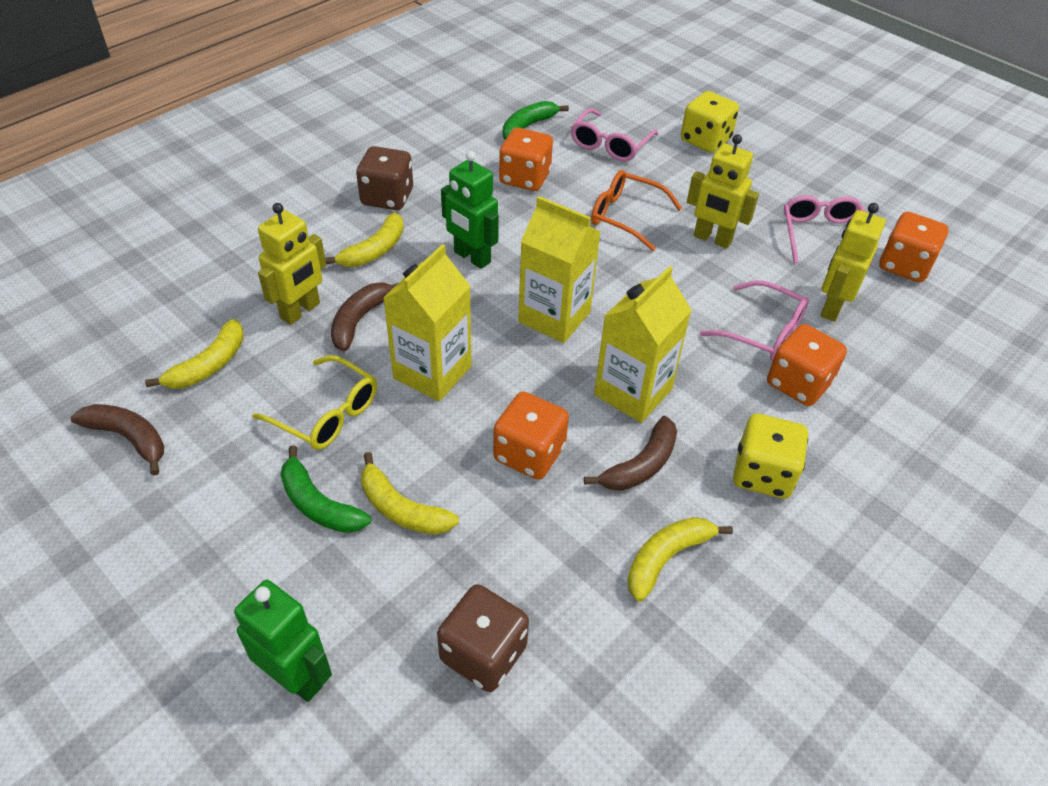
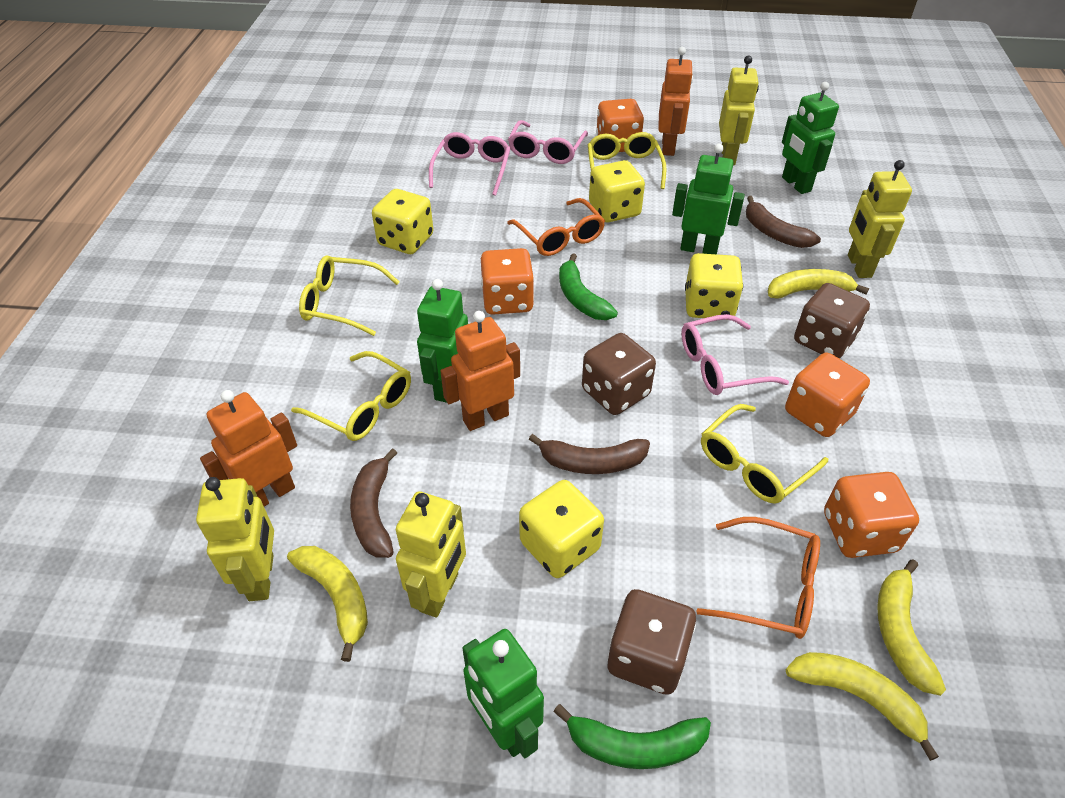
brown dice: [356,146,413,210] [437,584,529,692] = 2 -> [582,333,656,415] [608,589,696,695] [794,283,870,359] = 3
green robot: [234,580,332,702] [441,151,499,269] = 2 -> [417,279,468,403] [462,629,544,758] [672,144,745,254] [782,82,839,194] = 4
orange glasses: [591,170,682,251] = 1 -> [507,198,605,256] [697,517,820,639] = 2
orange robot: none = 0 -> [200,390,297,507] [440,311,520,431] [658,47,693,156] = 3
yellow carton: [383,244,472,401] [518,196,600,343] [594,266,692,423] = 3 -> none = 0
yellow dice: [681,91,739,153] [733,413,808,499] = 2 -> [372,189,434,254] [519,480,604,578] [589,160,645,222] [685,253,743,318] = 4
yellow glasses: [252,355,377,450] = 1 -> [291,351,411,441] [299,256,400,336] [588,132,666,189] [701,404,828,504] = 4
yellow robot: [258,203,326,325] [687,134,759,249] [821,203,886,322] = 3 -> [196,477,274,601] [396,491,466,618] [719,55,759,165] [848,160,912,278] = 4

